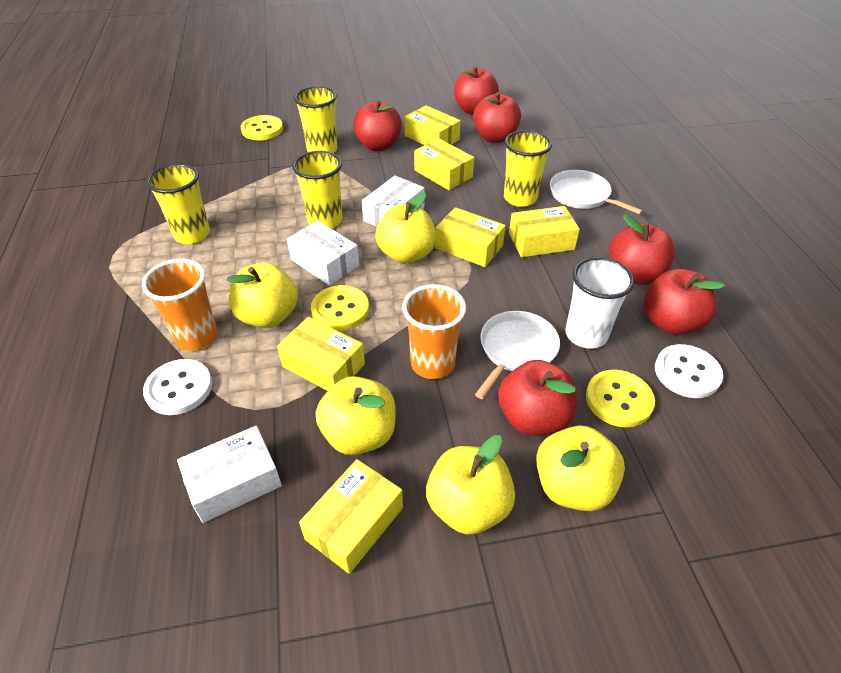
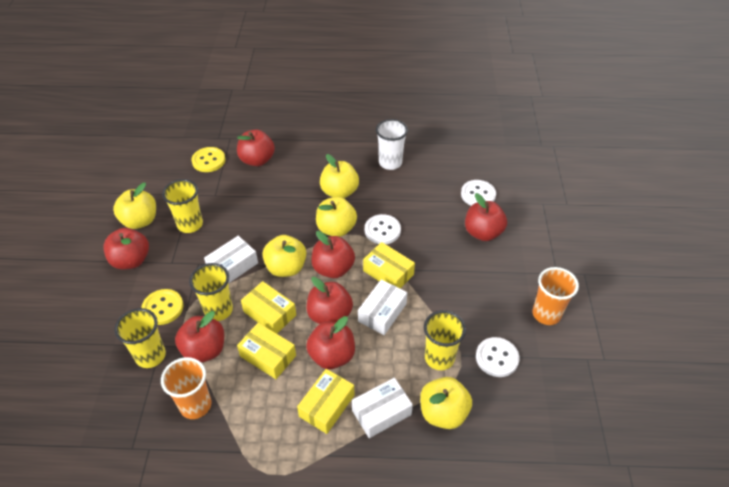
red apple: [353,100,402,151] [454,66,499,114] [473,92,521,143] [498,360,577,436] [609,214,675,285] [644,269,725,335] = 6 -> [103,228,149,269] [175,311,224,363] [237,129,275,166] [306,316,355,369] [307,277,353,324] [311,231,355,278] [465,193,507,241] = 7
white button: [143,359,212,415] [655,344,723,398] = 2 -> [365,214,401,244] [461,180,496,206] [476,337,519,377] = 3
white pan: [475,311,560,399] [550,170,643,215] = 2 -> none = 0
yellow box: [277,317,365,391] [299,459,403,574] [405,105,461,145] [414,138,474,190] [435,207,506,267] [509,206,580,257] = 6 -> [237,323,296,379] [241,281,296,334] [297,369,354,434] [363,242,415,288] = 4
yellow button: [241,115,283,140] [311,285,369,331] [586,370,655,427] = 3 -> [142,289,184,325] [191,147,225,172] = 2

